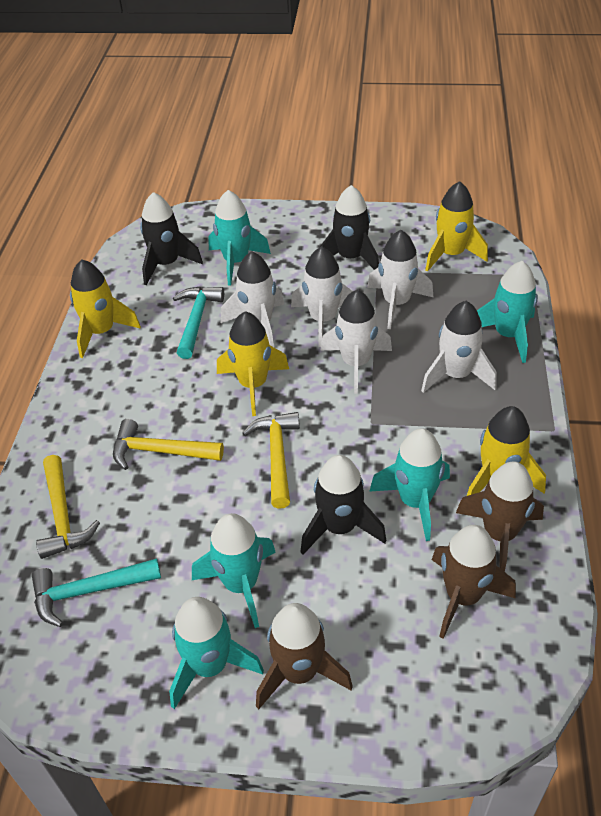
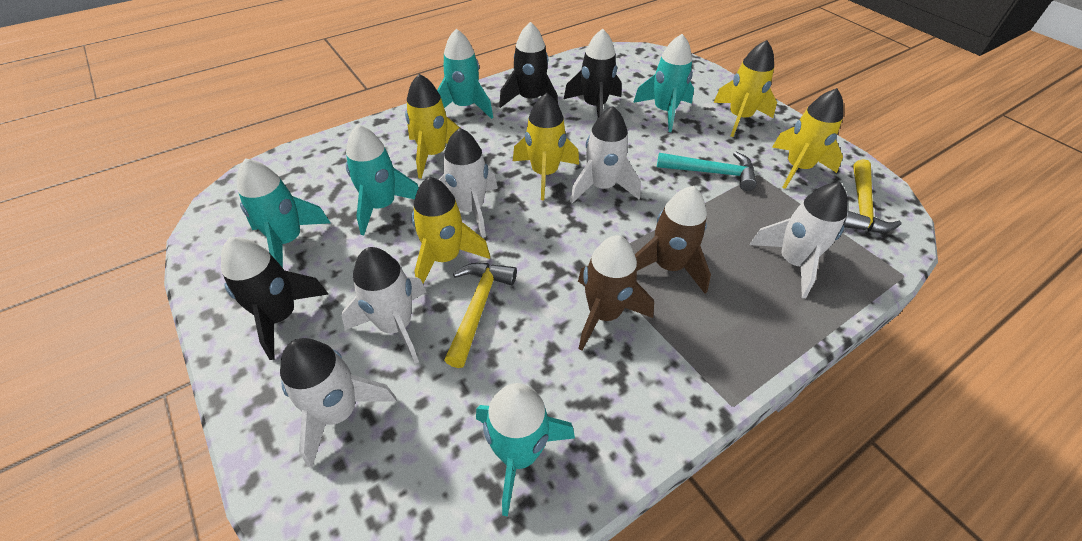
brown rocket: [256,603,353,709] [432,525,516,639] [456,461,544,572] = 3 -> [578,235,654,351] [635,186,711,294] = 2
turquoise hammer: [32,558,161,627] [173,287,224,359] = 2 -> [657,152,757,191] = 1
yellow hammer: [36,455,100,559] [113,419,224,470] [242,412,300,509] = 3 -> [445,263,517,368] [843,159,902,233] = 2
yellow rocket: [70,259,141,358] [217,311,289,416] [425,181,488,272] [467,406,546,496] = 4 -> [405,74,460,179] [412,176,490,283] [513,93,579,200] [713,40,777,137] [772,88,843,189] = 5

